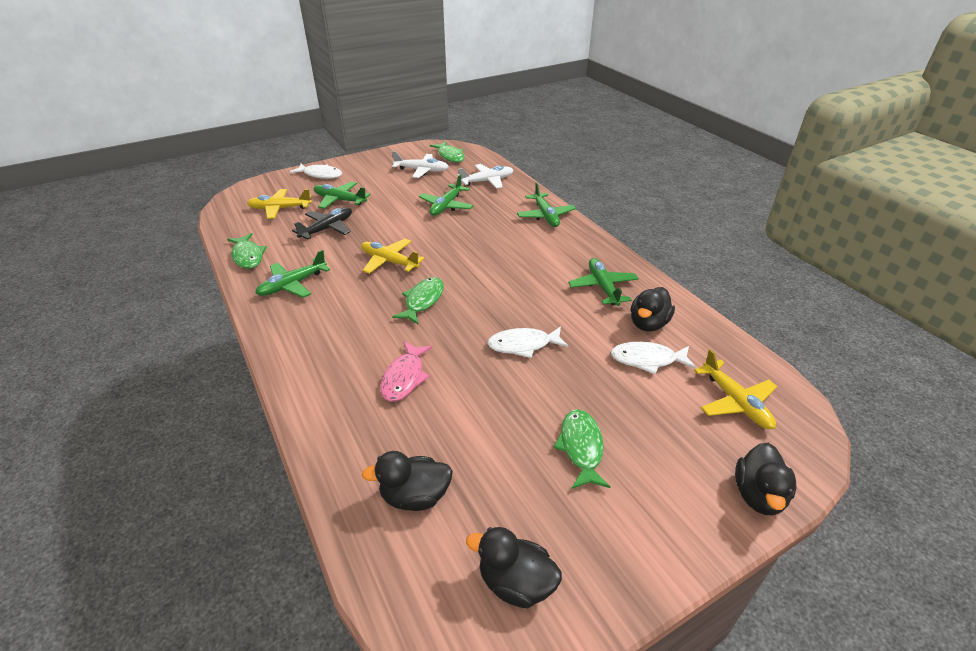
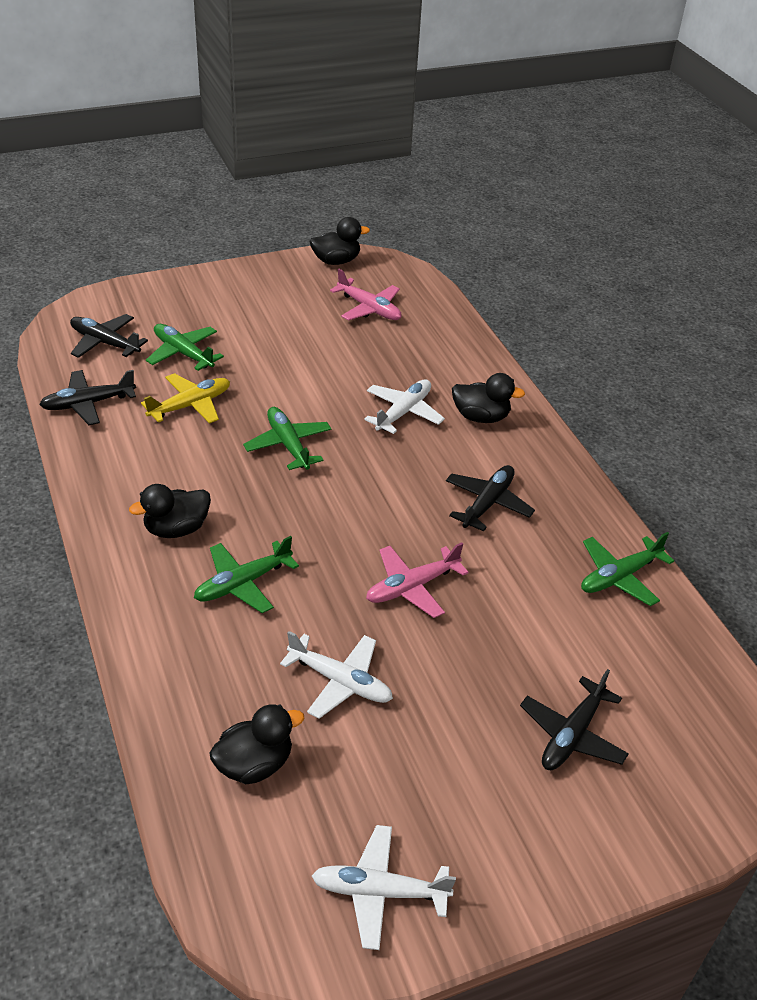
black plane: [292,207,352,239] = 1 -> [39,370,136,425] [70,314,148,358] [446,465,535,531] [520,669,629,770] = 4
green fish: [227,233,267,269] [392,277,444,324] [430,142,465,162] [553,409,611,489] = 4 -> none = 0
green plane: [255,250,330,298] [314,182,371,209] [419,174,474,216] [517,182,576,227] [568,258,639,306] = 5 -> [146,324,224,371] [194,536,299,613] [243,407,331,470] [581,532,674,606] = 4
pink fish: [380,341,433,402] = 1 -> none = 0
pink plane: none = 0 -> [330,269,402,321] [366,542,469,618] = 2
white fish: [290,164,342,179] [487,326,569,358] [611,342,696,374] = 3 -> none = 0
white plane: [392,151,449,178] [457,164,513,189] = 2 -> [280,631,393,719] [312,825,456,950] [364,379,445,434] = 3
yellow plane: [247,189,312,219] [361,239,425,274] [694,349,777,429] = 3 -> [141,373,230,424] = 1

